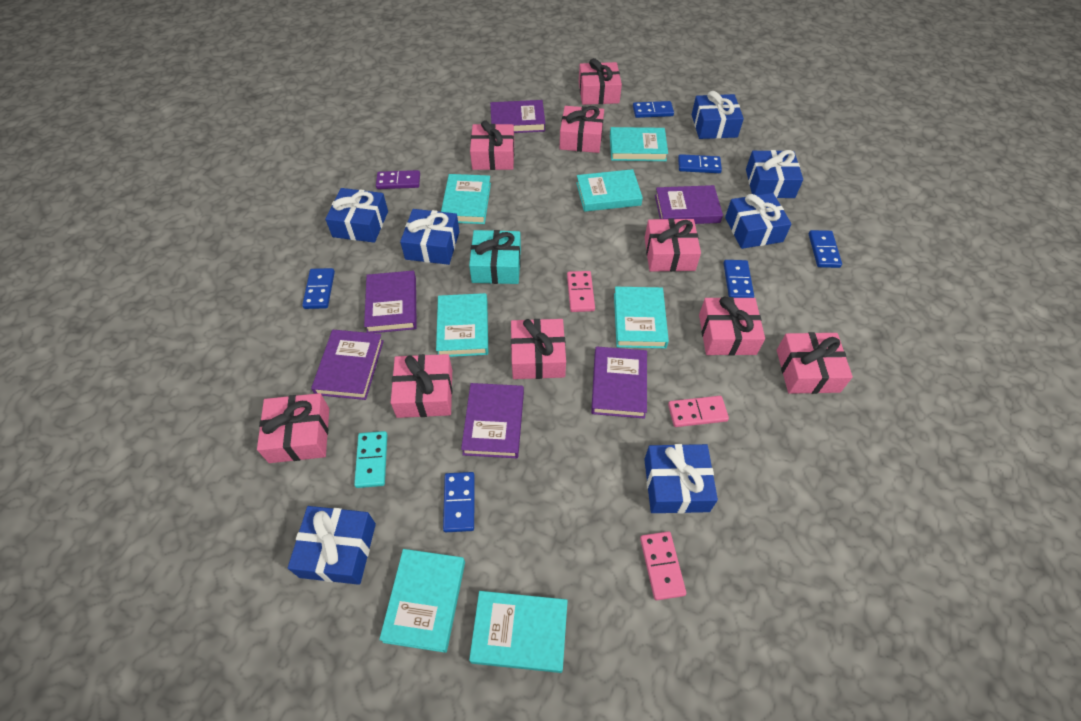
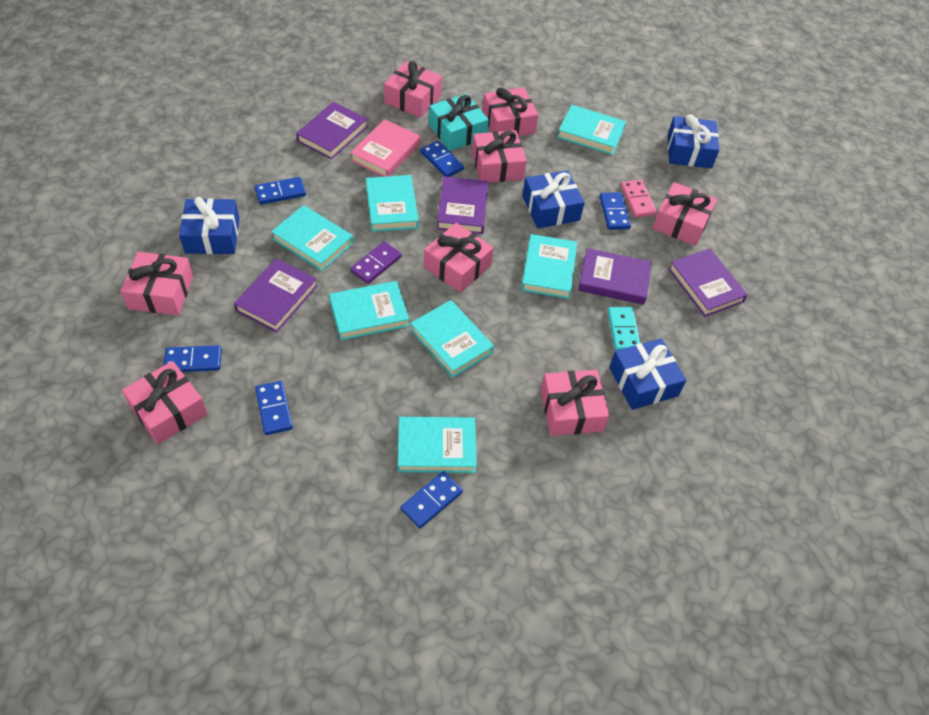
blue gift: [288,506,376,585] [325,188,388,243] [400,209,460,265] [644,444,718,514] [692,91,744,139] [725,193,792,249] [746,150,803,198] = 7 -> [179,197,240,254] [522,170,584,228] [609,338,686,410] [668,114,719,168] = 4
pink book: none = 0 -> [350,119,421,177] = 1
pink domino: [567,271,595,312] [640,531,686,600] [668,396,729,427] = 3 -> [621,180,657,218] = 1
pink gift: [257,393,329,463] [391,354,452,418] [470,120,514,170] [511,319,566,379] [560,106,604,153] [579,58,622,105] [645,218,701,272] [699,296,765,356] [777,332,853,394] = 9 -> [121,252,193,315] [122,361,208,444] [384,61,442,118] [424,223,494,293] [472,130,527,183] [482,87,538,136] [541,370,609,436] [653,182,717,246] = 8
purple book: [311,330,384,400] [364,271,417,333] [461,383,524,458] [490,100,545,133] [591,346,647,419] [655,185,723,224] = 6 -> [234,258,318,332] [296,102,368,159] [437,176,488,234] [578,248,652,305] [668,248,748,317] = 5

